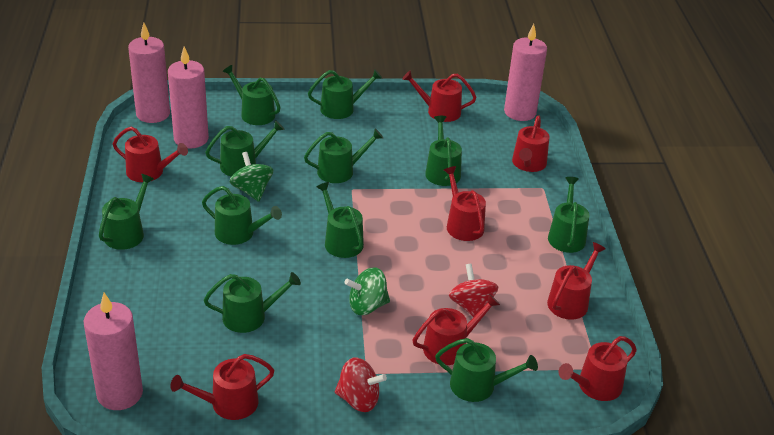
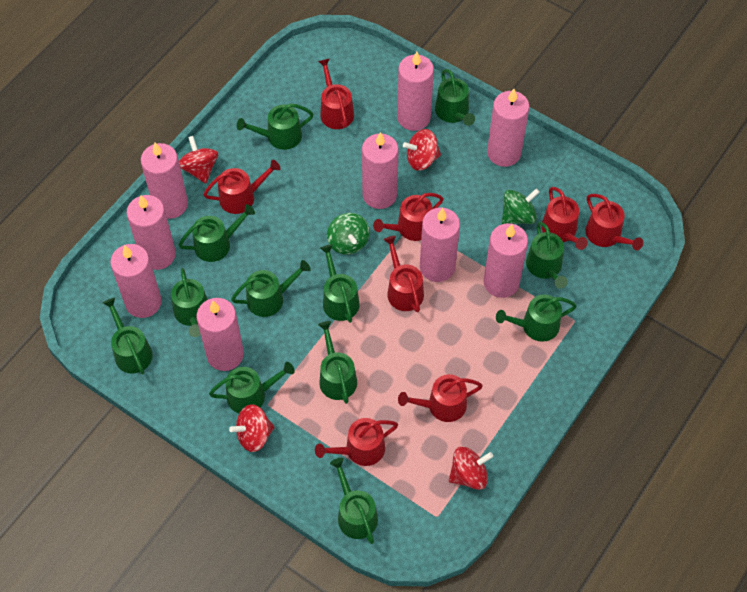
green watering can: [99,174,154,250] [202,186,282,245] [204,272,301,333] [205,120,284,177] [222,65,280,125] [304,128,383,183] [308,69,382,119] [316,182,364,258] [425,116,462,186] [435,338,538,402] [548,177,590,253] = 11 -> [103,298,153,374] [171,268,208,337] [179,204,255,262] [209,362,295,413] [231,260,311,317] [237,103,313,150] [318,321,357,404] [320,245,359,323] [330,458,378,544] [435,69,475,126] [496,294,577,342] [526,222,568,289] = 12
pink candle: [83,293,143,410] [128,23,170,123] [168,47,209,148] [504,24,547,121] = 4 -> [110,244,162,318] [127,195,176,270] [141,143,188,219] [197,298,244,371] [362,132,399,209] [397,52,434,131] [420,208,460,282] [484,223,528,298] [487,89,529,167] = 9
red spinning top: [335,357,387,412] [449,264,498,317] = 2 -> [179,136,218,184] [229,404,275,452] [403,129,441,171] [449,446,493,490] = 4

